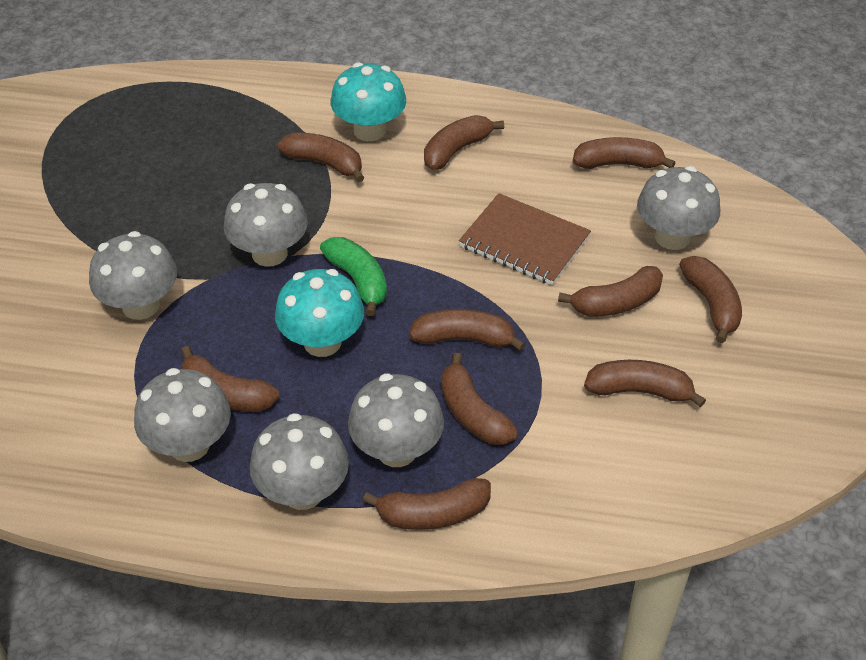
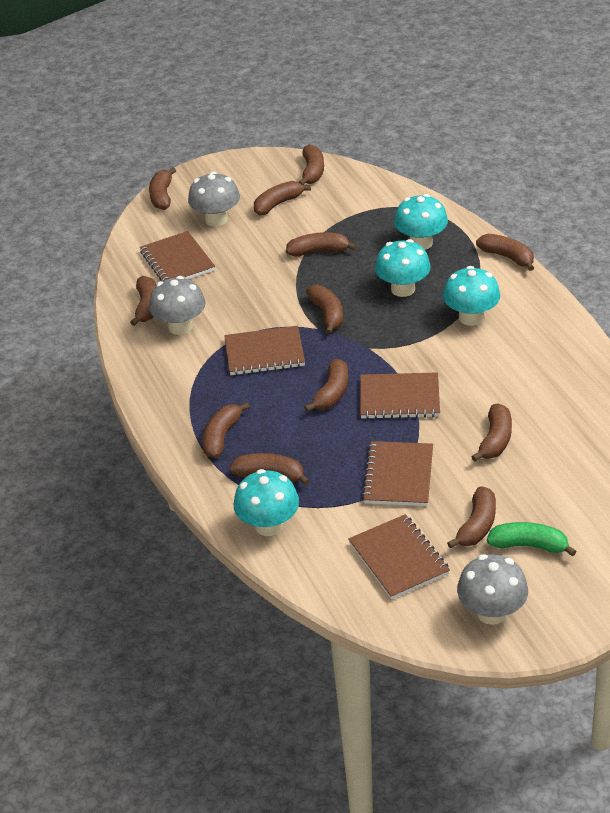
brown banana: [181,346,279,412] [277,133,365,182] [363,478,491,530] [409,309,525,351] [424,115,504,170] [441,353,518,445] [558,266,663,316] [573,137,675,169] [584,360,706,407] [679,256,742,343] = 10 -> [130,276,156,326] [149,167,176,210] [202,402,250,458] [229,453,310,485] [254,181,311,215] [286,232,357,257] [299,144,324,185] [304,359,348,412] [306,285,343,334] [447,487,496,549] [471,404,512,462] [476,234,534,271] = 12
brown notebook: [459,193,591,285] = 1 -> [140,231,215,281] [224,326,305,375] [348,514,450,600] [360,372,440,419] [362,441,433,506] = 5
grey mushroom: [89,231,177,320] [134,368,231,462] [224,183,308,267] [250,413,349,510] [348,373,444,467] [637,166,720,250] = 6 -> [149,276,206,335] [188,172,240,226] [457,554,528,625] = 3
turquoise mushroom: [275,269,364,357] [331,62,406,141] = 2 -> [234,469,299,536] [375,239,431,297] [394,194,448,250] [443,266,500,326] = 4

